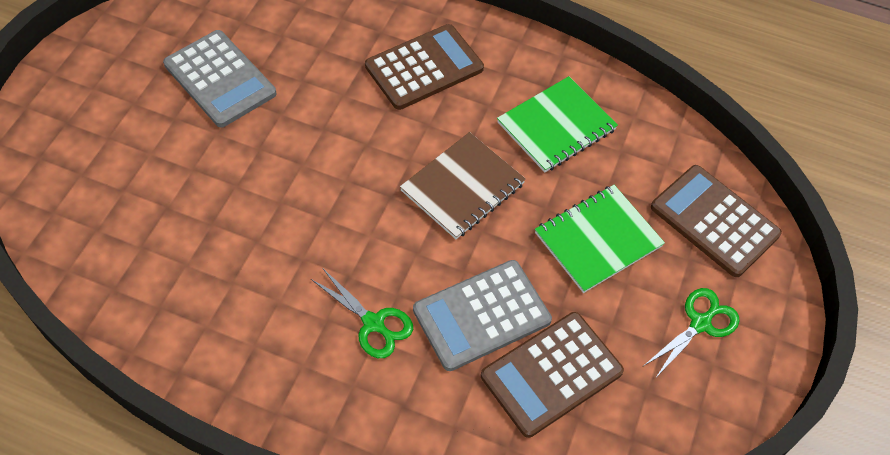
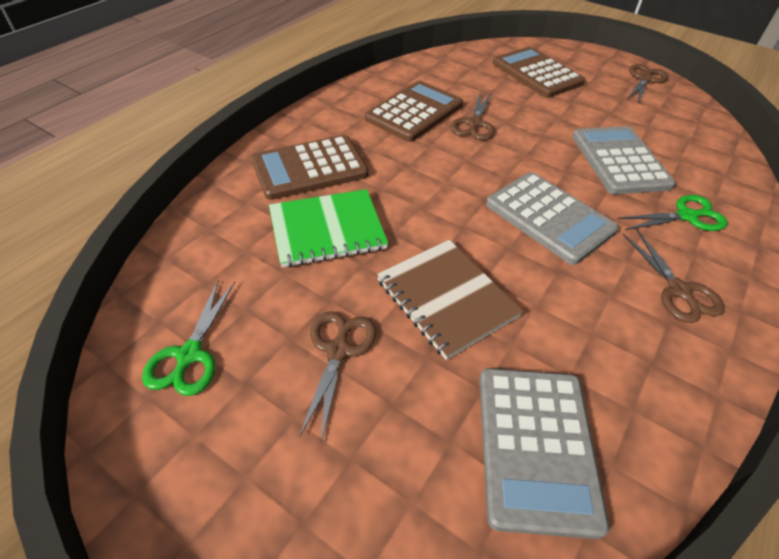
brown scissors: none = 0 -> [299,311,376,442] [450,93,494,140] [623,230,725,323] [627,64,669,104] = 4
green notebook: [497,76,618,172] [535,185,665,293] = 2 -> [269,189,388,267] = 1
grey calculator: [163,30,276,128] [413,260,552,371] = 2 -> [480,368,610,539] [486,172,619,265] [572,126,675,195] = 3

